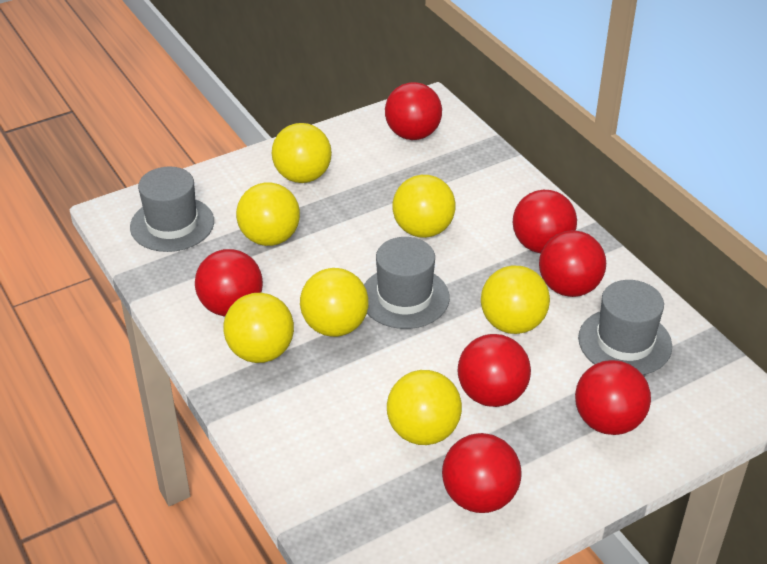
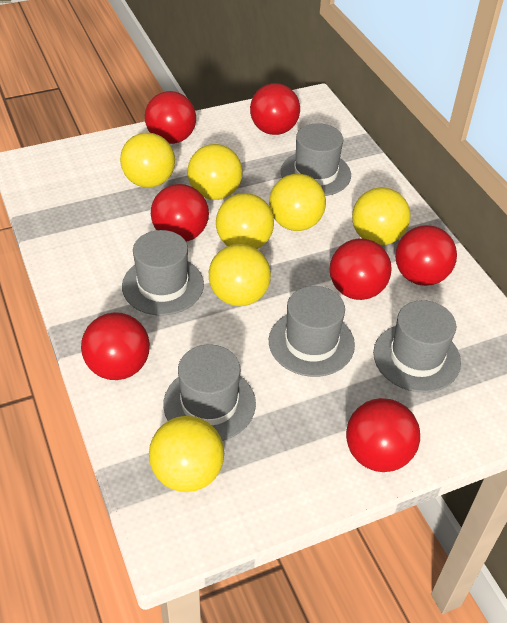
grey hat: [130,166,214,252] [364,237,450,329] [578,280,672,375] = 3 -> [122,230,204,316] [163,344,256,441] [269,286,355,377] [281,123,351,196] [373,300,461,392] = 5

